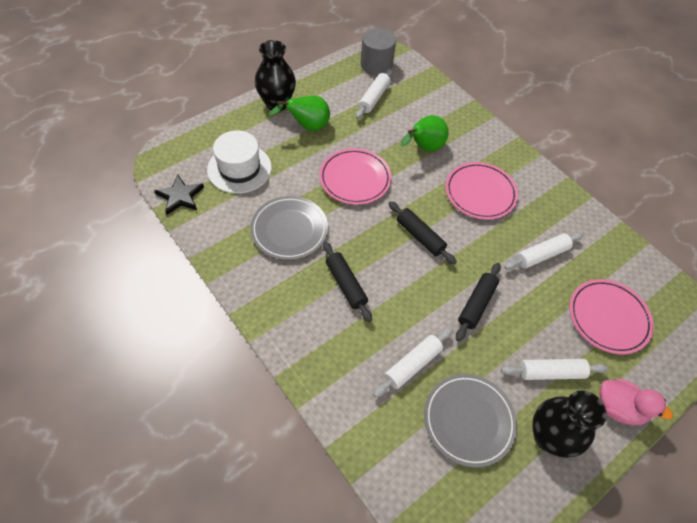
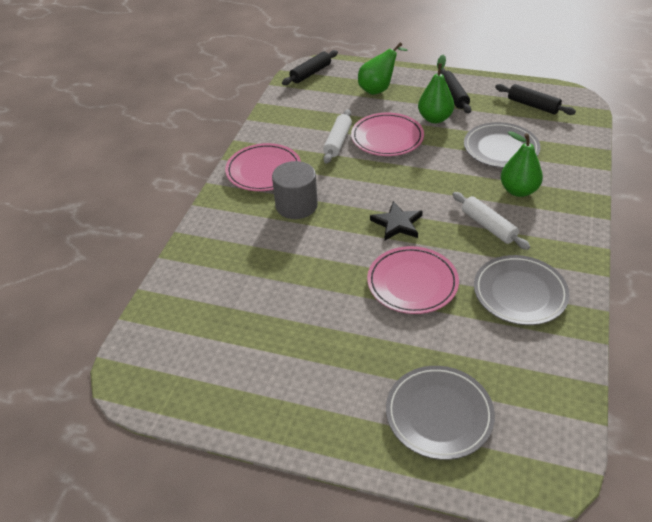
black vase: [255,40,296,111] [532,390,607,458] = 2 -> none = 0
green pear: [269,96,330,131] [401,115,448,151] = 2 -> [358,42,408,95] [418,54,454,123] [501,131,543,197] = 3
grey plate: [250,196,328,260] [424,374,517,468] = 2 -> [386,366,495,460] [464,122,541,168] [474,255,570,325] = 3
pink duck: [599,379,673,425] = 1 -> none = 0
white hat: [207,130,272,194] = 1 -> none = 0
white rolling pin: [356,68,392,119] [373,328,453,398] [501,359,608,380] [504,232,583,270] = 4 -> [323,109,352,164] [452,192,530,250] = 2

